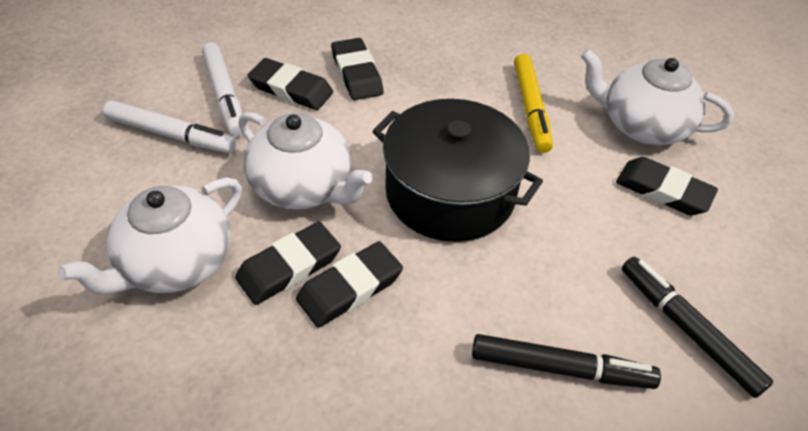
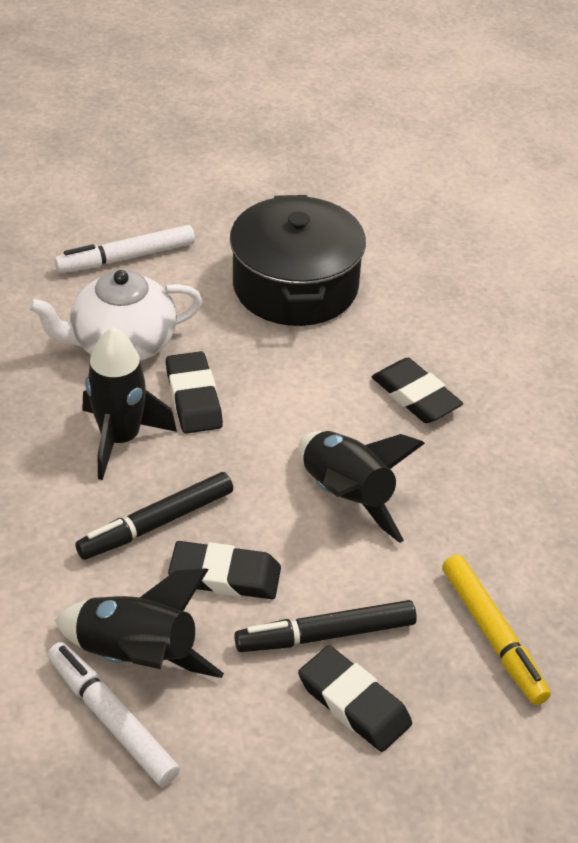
black eraser: [235,222,341,305] [248,58,333,110] [296,241,403,328] [331,38,383,100] [616,157,718,216] = 5 -> [166,351,223,434] [168,541,281,599] [298,645,412,752] [372,358,463,423] = 4
black rocket: none = 0 -> [55,568,224,678] [82,327,177,480] [298,431,425,543] = 3
white teapot: [58,178,242,294] [239,112,373,209] [581,49,734,145] = 3 -> [27,270,202,361] = 1

